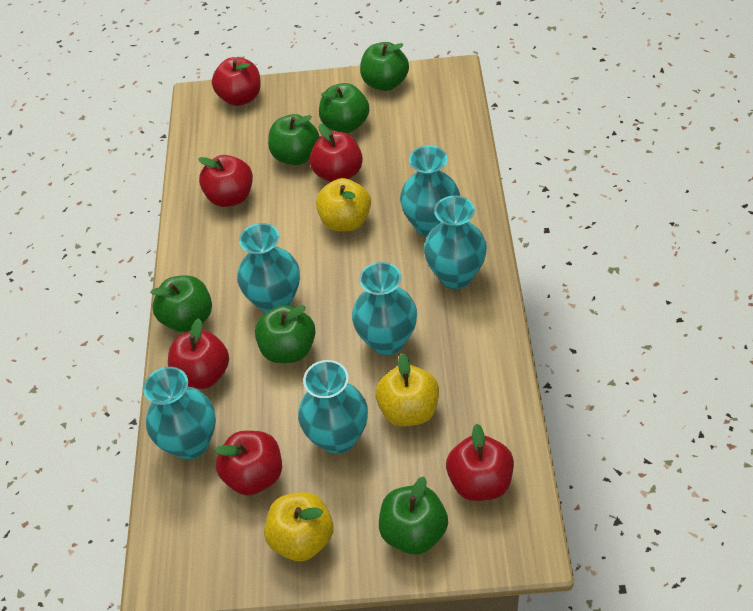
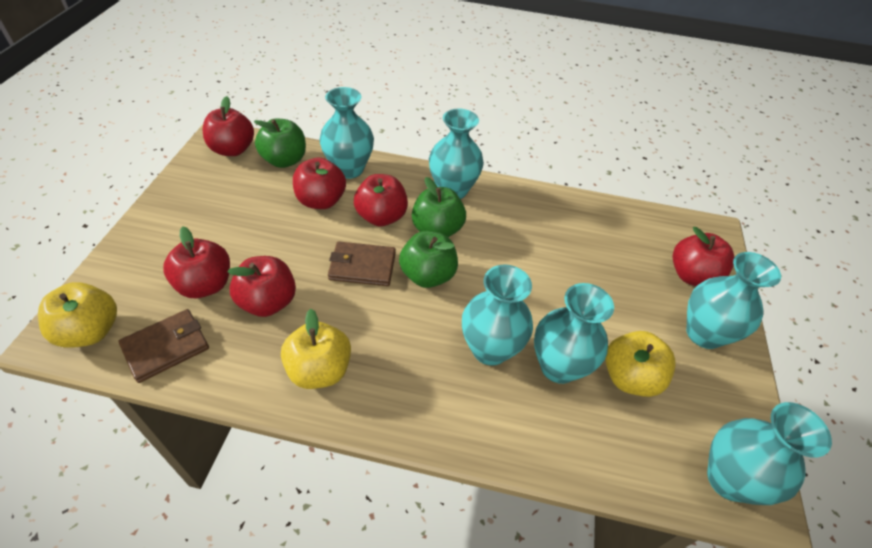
brown wallet: none = 0 -> [118,309,209,383] [328,241,396,286] = 2
green apple: [150,275,212,332] [255,305,316,363] [268,114,320,165] [319,83,369,133] [360,42,409,91] [379,476,448,555] = 6 -> [254,119,306,168] [399,231,458,288] [412,177,466,237] = 3

